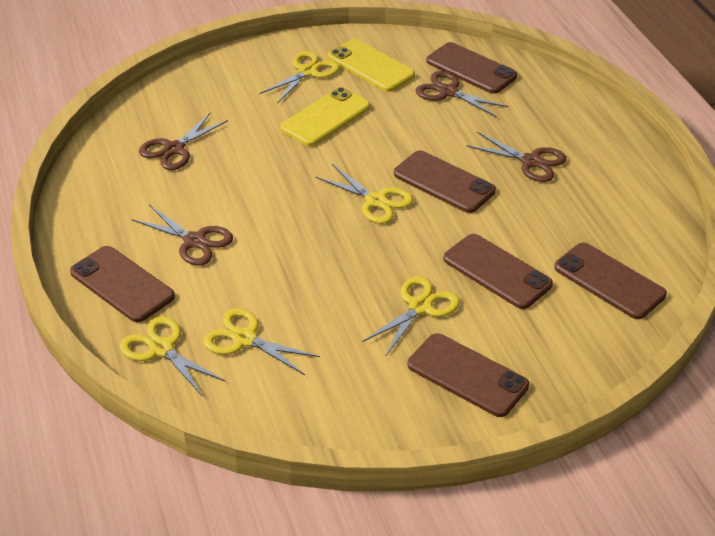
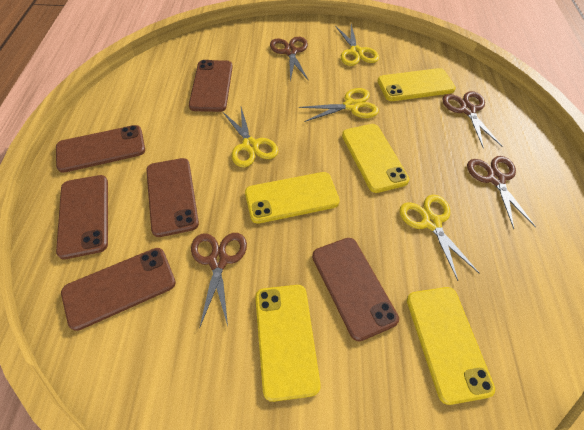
yellow phone: [280,87,370,146] [328,39,415,92] = 2 -> [245,172,340,224] [255,285,321,402] [342,124,409,193] [378,68,456,101] [407,287,495,405] = 5
yellow scissors: [120,316,226,397] [203,308,320,375] [259,51,340,104] [316,164,413,224] [362,276,460,356] = 5 -> [222,107,278,167] [299,88,379,122] [335,24,379,66] [399,195,480,281] = 4

